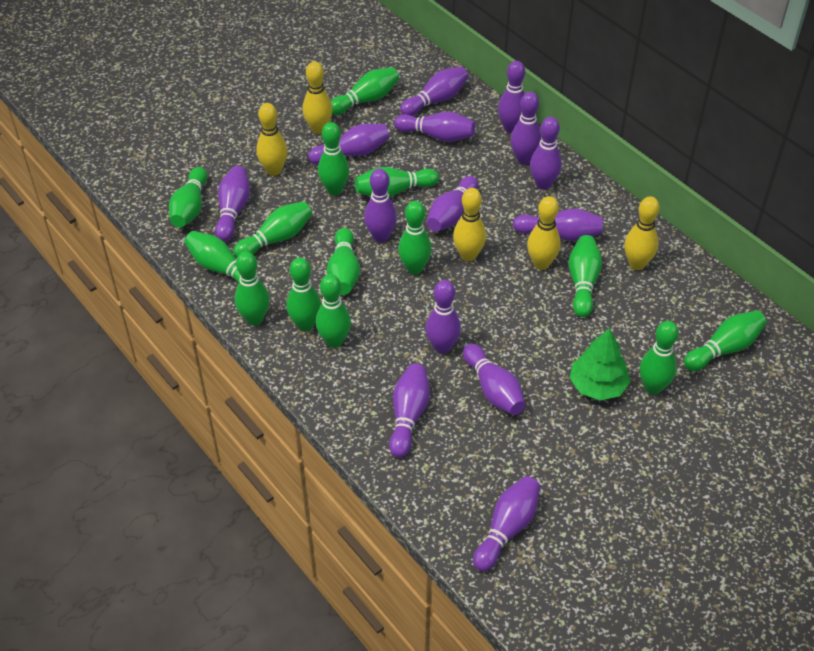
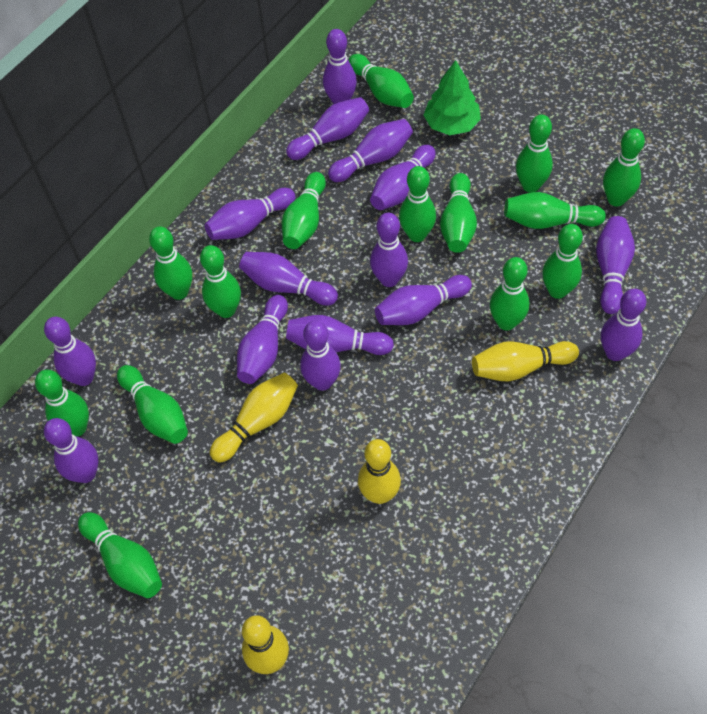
purple bowling pin: [215,166,250,242] [308,124,389,164] [364,169,397,242] [389,364,430,458] [394,112,475,142] [400,66,468,116] [426,280,461,354] [427,176,478,231] [463,344,526,415] [473,476,540,571] [498,61,525,133] [511,92,541,164] [513,209,603,241] [530,117,562,190] = 14 -> [44,317,96,386] [44,418,99,483] [205,188,296,240] [237,295,288,384] [239,252,338,306] [286,97,369,160] [286,315,394,355] [300,320,341,391] [323,29,357,104] [328,119,413,182] [370,145,436,210] [370,213,408,287] [375,275,472,325] [596,216,635,314] [601,289,646,361] = 15
yellow bowling pin: [256,103,288,176] [302,61,333,134] [453,188,486,261] [527,196,561,270] [624,196,660,270] = 5 -> [210,372,298,463] [242,615,289,674] [358,439,401,504] [472,341,579,381] = 4

